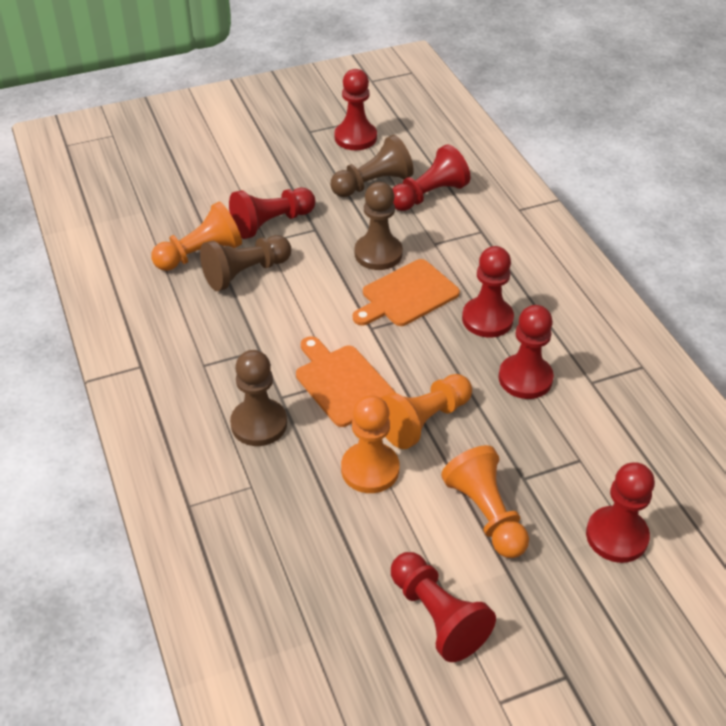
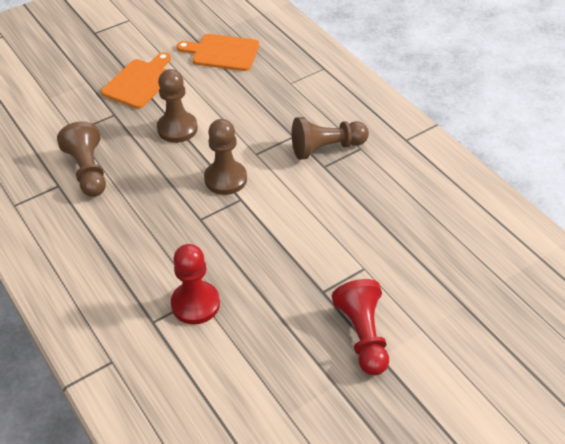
orange pawn: [151,202,242,271] [341,395,400,493] [380,374,472,449] [441,445,529,558] = 4 -> none = 0
red pawn: [229,187,315,239] [334,69,377,150] [391,552,496,662] [392,144,470,211] [462,246,514,338] [498,305,554,399] [586,462,655,563] = 7 -> [171,244,220,324] [332,279,389,376] = 2

